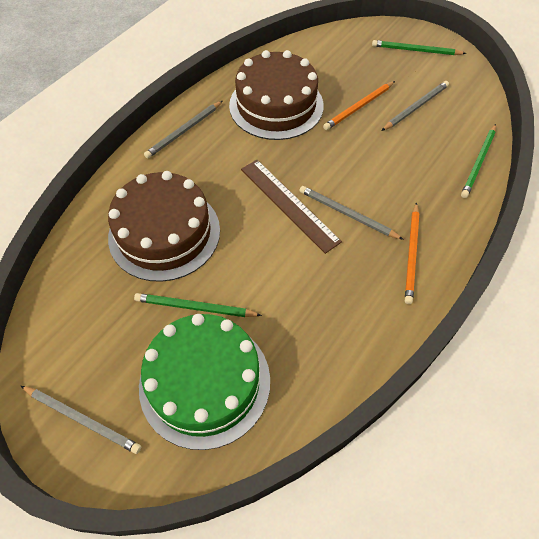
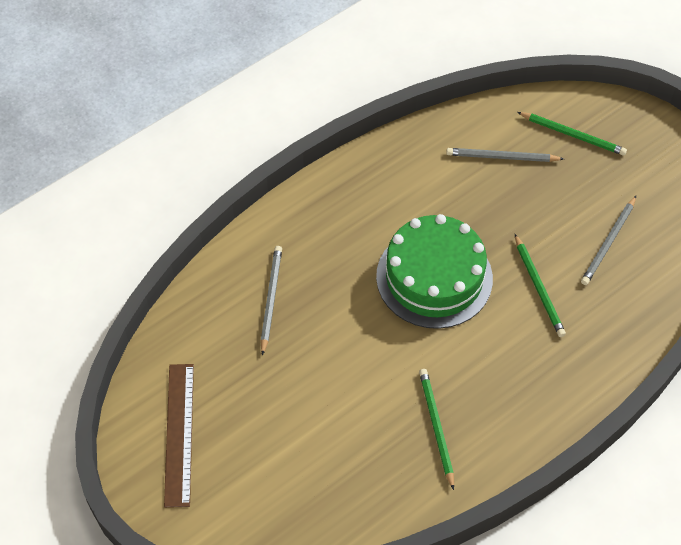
brown cake: [108,171,220,282] [229,50,324,140] = 2 -> none = 0
grey pencil: [21,386,141,454] [144,101,222,159] [299,186,404,240] [381,81,449,131] = 4 -> [261,246,282,356] [446,148,564,162] [581,196,636,285] = 3
orange pencil: [323,81,395,130] [405,202,419,304] = 2 -> none = 0

